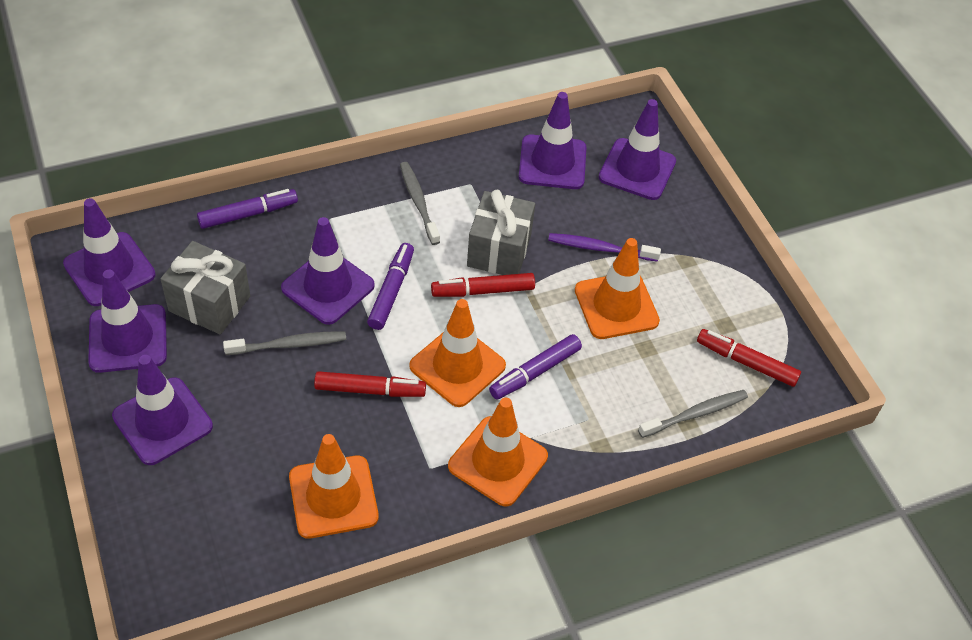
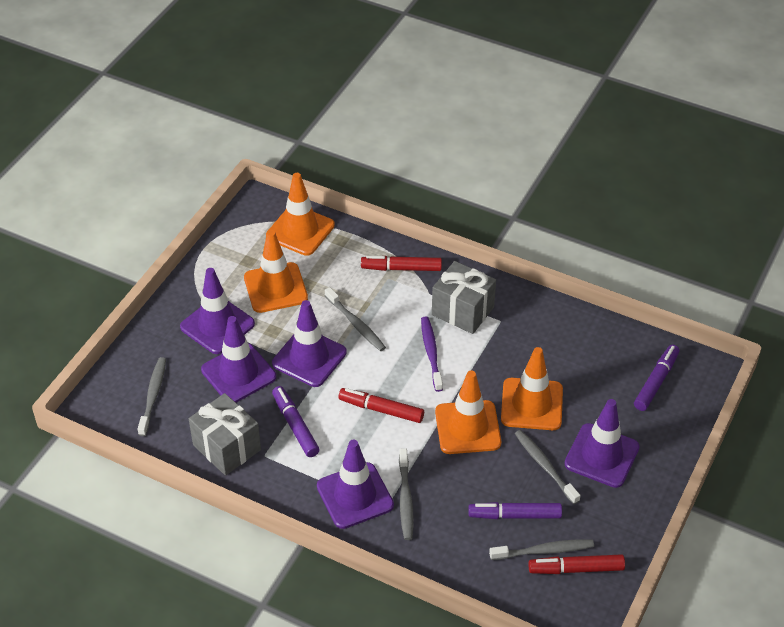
grey toothbrush: [223,331,346,355] [400,162,440,245] [638,390,748,438] = 3 -> [137,357,166,436] [325,287,386,351] [399,448,414,540] [489,539,594,560] [515,430,581,504] = 5
purple traffic cone: [63,198,156,306] [88,270,167,373] [112,355,213,465] [281,217,375,325] [519,92,586,189] [599,99,676,200] = 6 -> [180,268,255,354] [201,316,276,403] [272,300,347,387] [317,440,394,529] [565,399,640,488] = 5

